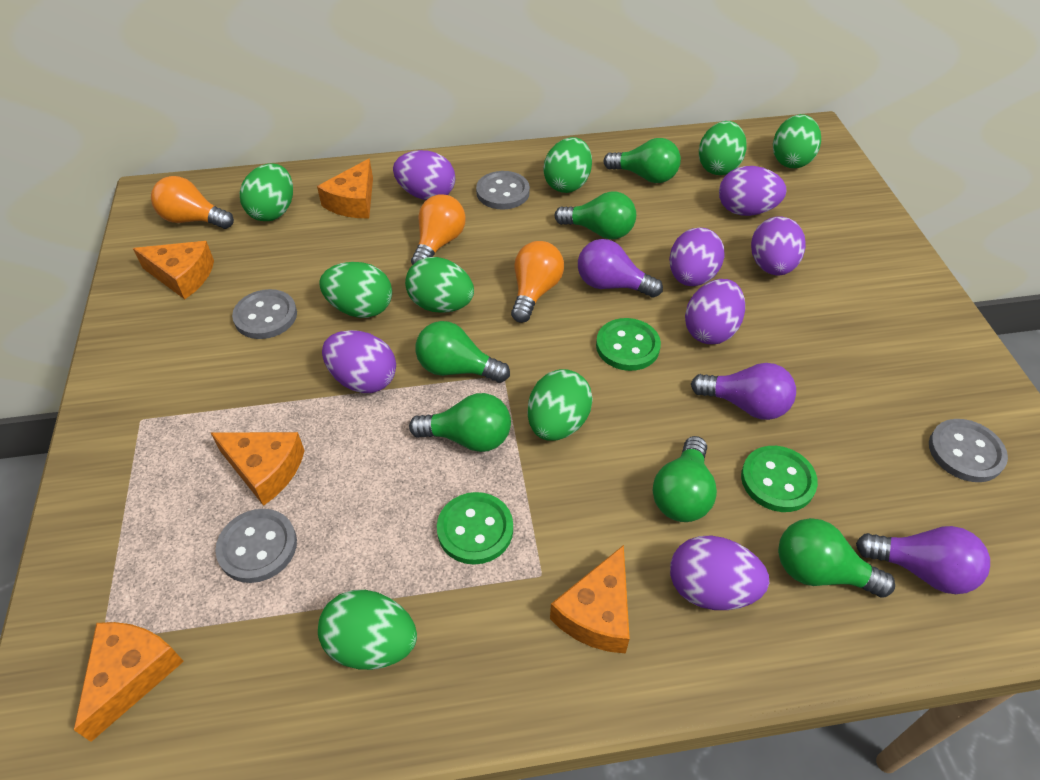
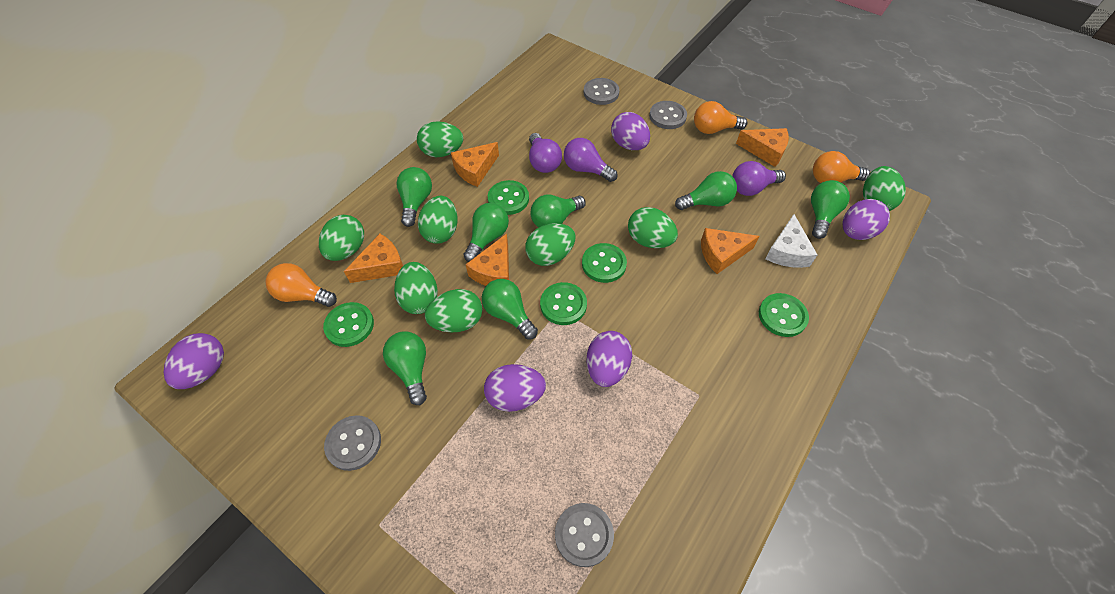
green button: [437,492,513,565] [596,318,661,371] [741,446,818,512] = 3 -> [323,302,374,347] [488,180,529,215] [540,282,587,325] [582,243,627,283] [759,293,809,337] = 5
green light bulb: [409,393,511,452] [416,321,510,383] [555,191,636,239] [604,138,681,183] [653,436,717,522] [778,518,895,598] = 6 -> [383,332,427,405] [397,167,432,227] [463,203,509,262] [482,279,538,340] [530,195,586,228] [675,171,737,210] [811,180,850,239] = 7
purple egg: [322,330,396,393] [393,150,455,200] [669,227,724,286] [670,536,769,610] [685,279,745,344] [719,166,786,216] [751,216,806,275] = 7 -> [164,333,224,389] [484,364,546,412] [587,331,632,387] [611,112,650,150] [843,199,890,240] = 5
white cheese: none = 0 -> [765,214,817,268] = 1

